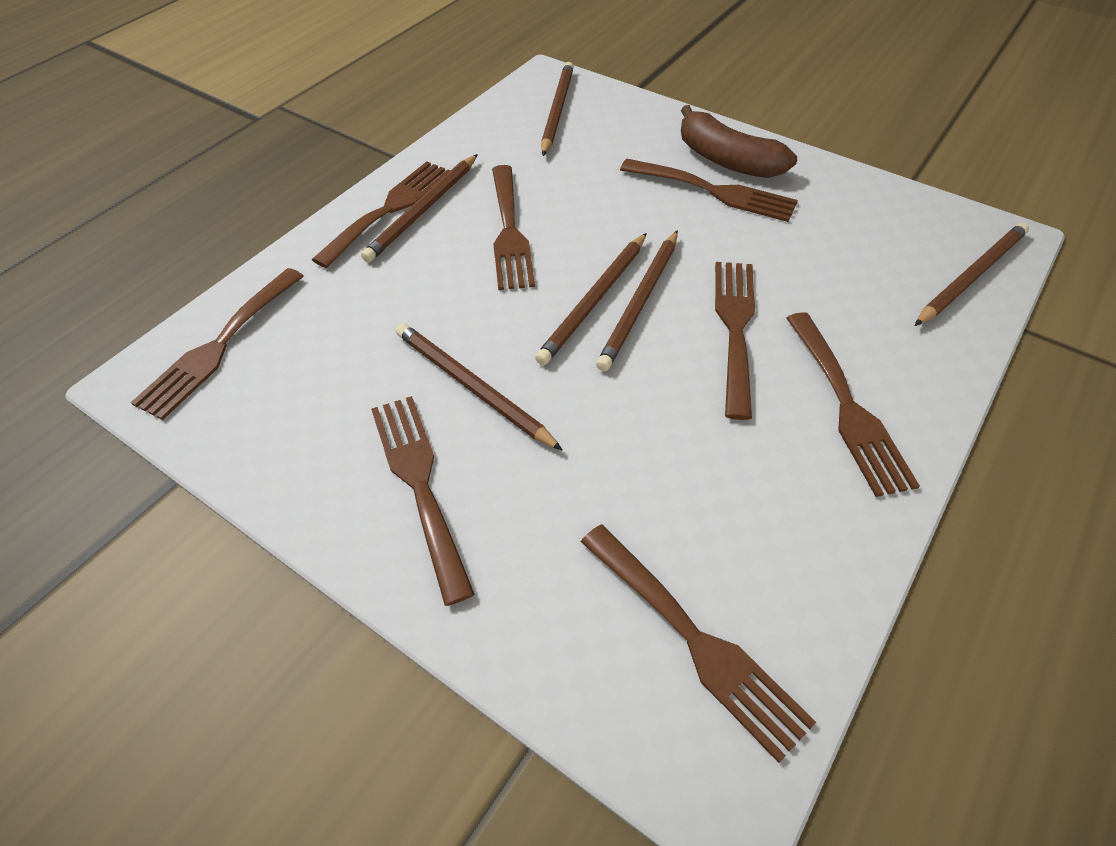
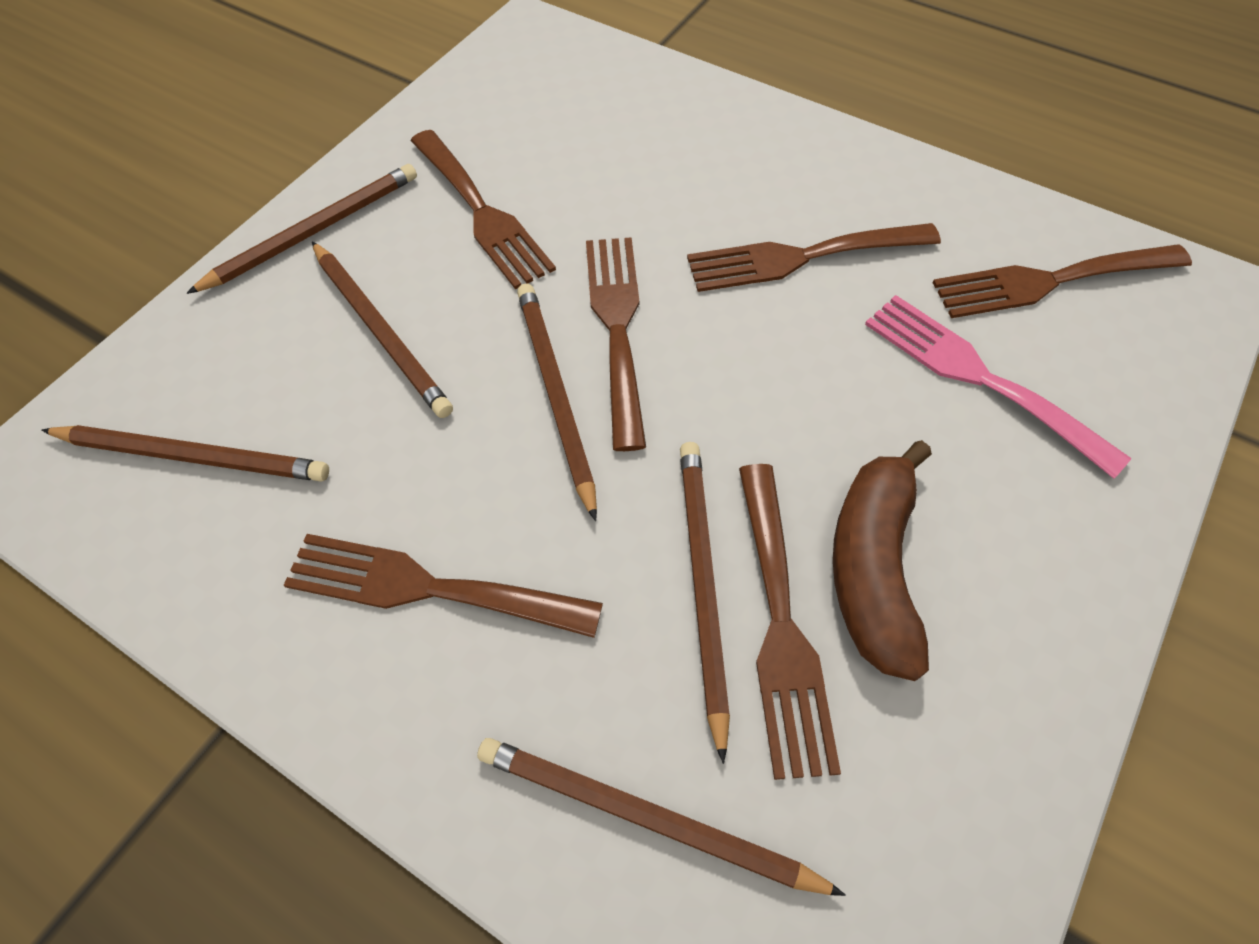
brown fork: [131,268,304,420] [312,161,451,268] [371,396,475,606] [492,165,535,290] [581,525,817,763] [620,159,798,222] [715,262,755,420] [786,312,920,497] = 8 -> [284,534,603,638] [411,130,556,289] [586,237,646,451] [687,223,941,292] [739,464,841,780] [933,244,1192,318] = 6
pink fork: none = 0 -> [865,295,1132,479] = 1

